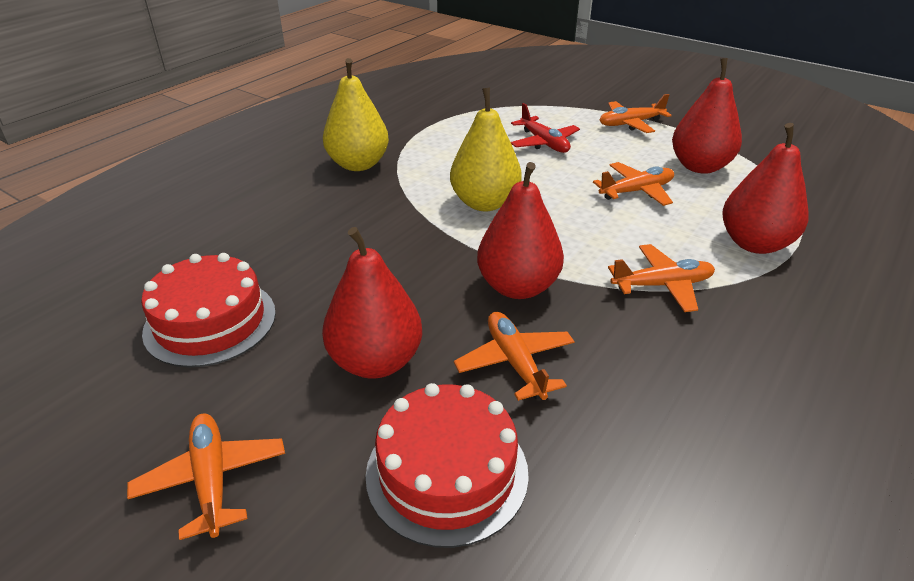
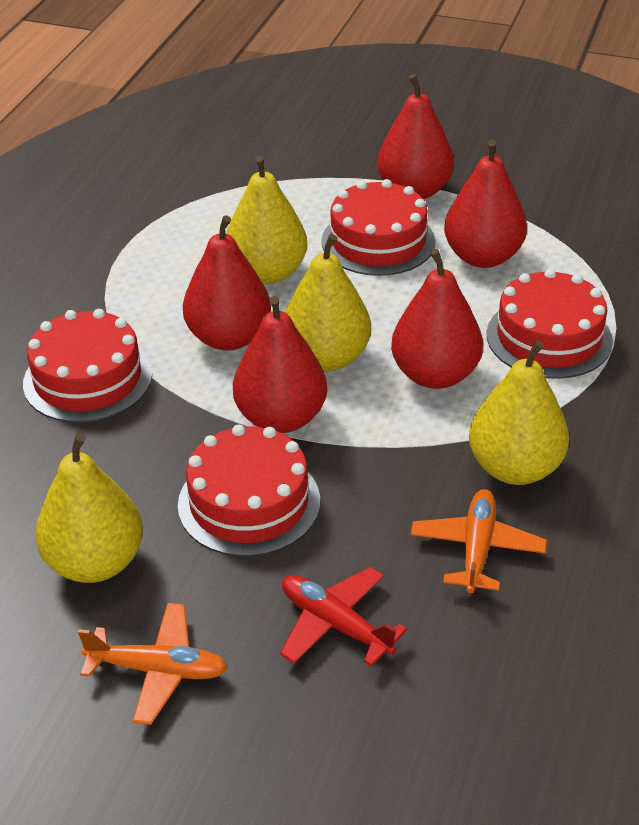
orange plane: [127,413,285,540] [454,312,575,401] [593,162,674,206] [600,94,672,133] [608,244,715,312] = 5 -> [78,603,228,725] [410,489,547,593] = 2
red cake: [141,253,276,368] [366,383,529,548] = 2 -> [23,309,152,423] [178,424,320,556] [321,179,435,276] [487,269,613,379] = 4
red pear: [322,227,422,378] [477,162,564,299] [672,58,742,174] [722,123,809,254] = 4 -> [183,215,271,351] [233,296,327,433] [377,74,454,199] [391,249,483,389] [444,139,527,268] = 5
yellow pear: [323,58,389,171] [450,88,522,211] = 2 -> [35,433,143,583] [226,155,307,284] [285,234,371,371] [469,340,569,485] = 4

